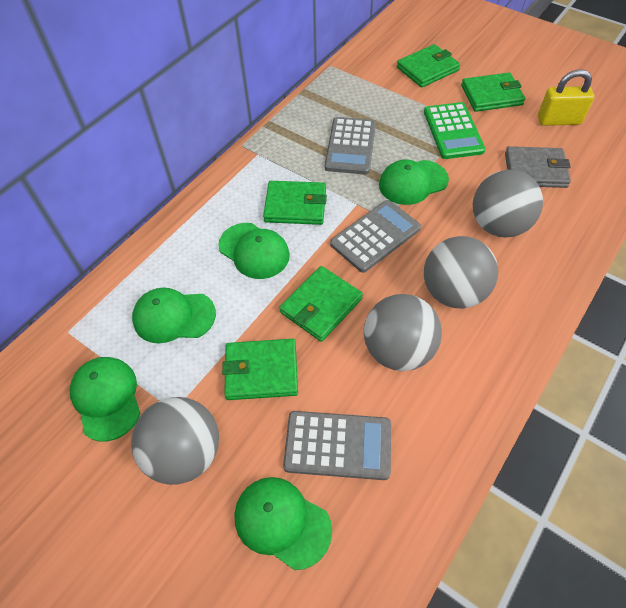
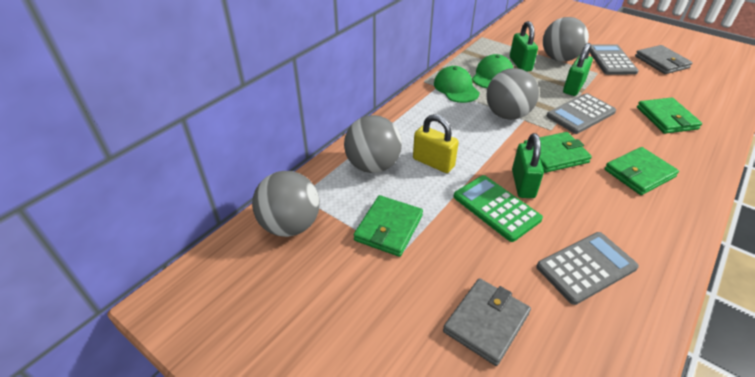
green cap: [70,357,140,442] [132,288,216,343] [218,223,290,279] [235,477,332,570] [379,159,449,205] = 5 -> [434,66,480,103] [472,54,513,88] = 2
green padlock: none = 0 -> [510,21,538,71] [512,133,544,198] [563,43,593,96] = 3
green wallet: [222,339,298,400] [263,181,327,225] [279,266,363,342] [397,44,460,88] [461,72,525,112] = 5 -> [354,195,423,257] [524,132,592,173] [605,147,679,195] [637,97,702,134] = 4
grey wallet: [505,146,571,188] = 1 -> [443,278,531,366] [635,45,693,74] = 2

